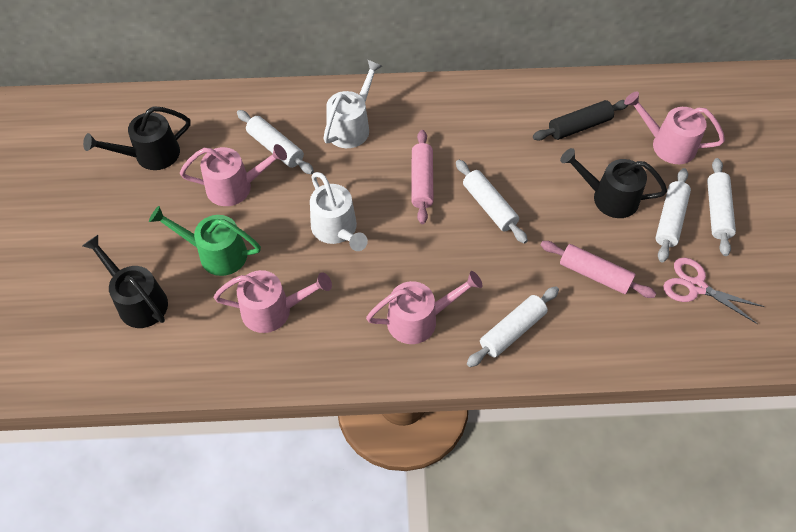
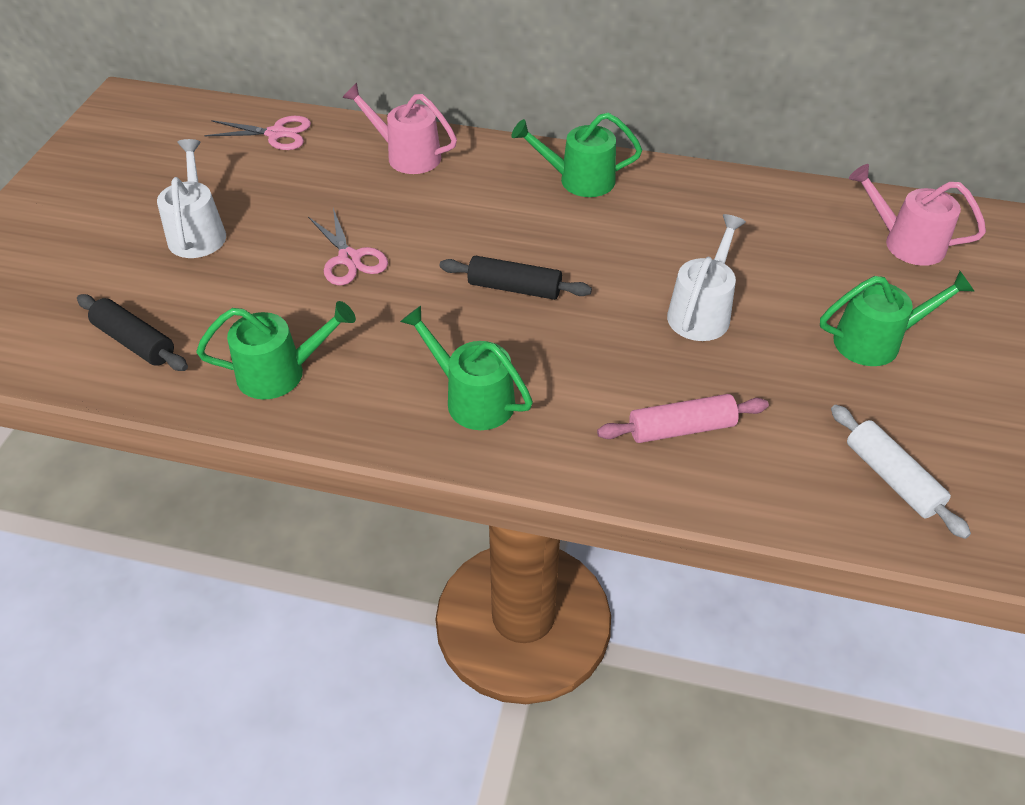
black rolling pin: [533,100,628,141] = 1 -> [77,294,188,371] [440,256,592,300] = 2
black watering can: [82,235,168,328] [83,106,190,170] [560,148,667,218] = 3 -> none = 0
green watering can: [149,206,261,276] = 1 -> [196,301,356,399] [400,306,533,430] [511,113,642,197] [820,271,974,366] = 4
pink rolling pin: [411,130,433,224] [541,241,656,298] = 2 -> [597,394,769,443] = 1
pink scissors: [663,257,765,324] = 1 -> [204,116,311,150] [308,208,388,285] = 2
pink watering can: [180,144,287,206] [214,270,332,333] [366,271,483,344] [624,91,725,164] = 4 -> [342,83,457,174] [849,164,986,266] = 2
white rolling pin: [237,110,314,174] [456,160,528,244] [467,286,559,367] [656,168,691,262] [707,158,736,256] = 5 -> [831,405,971,539] = 1

